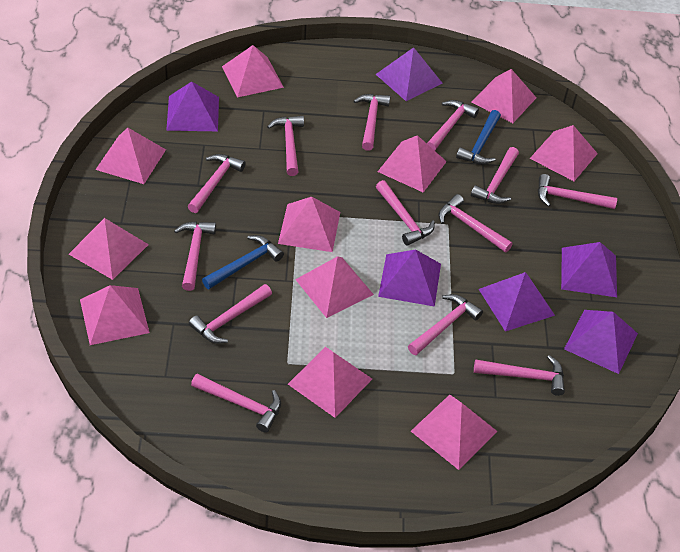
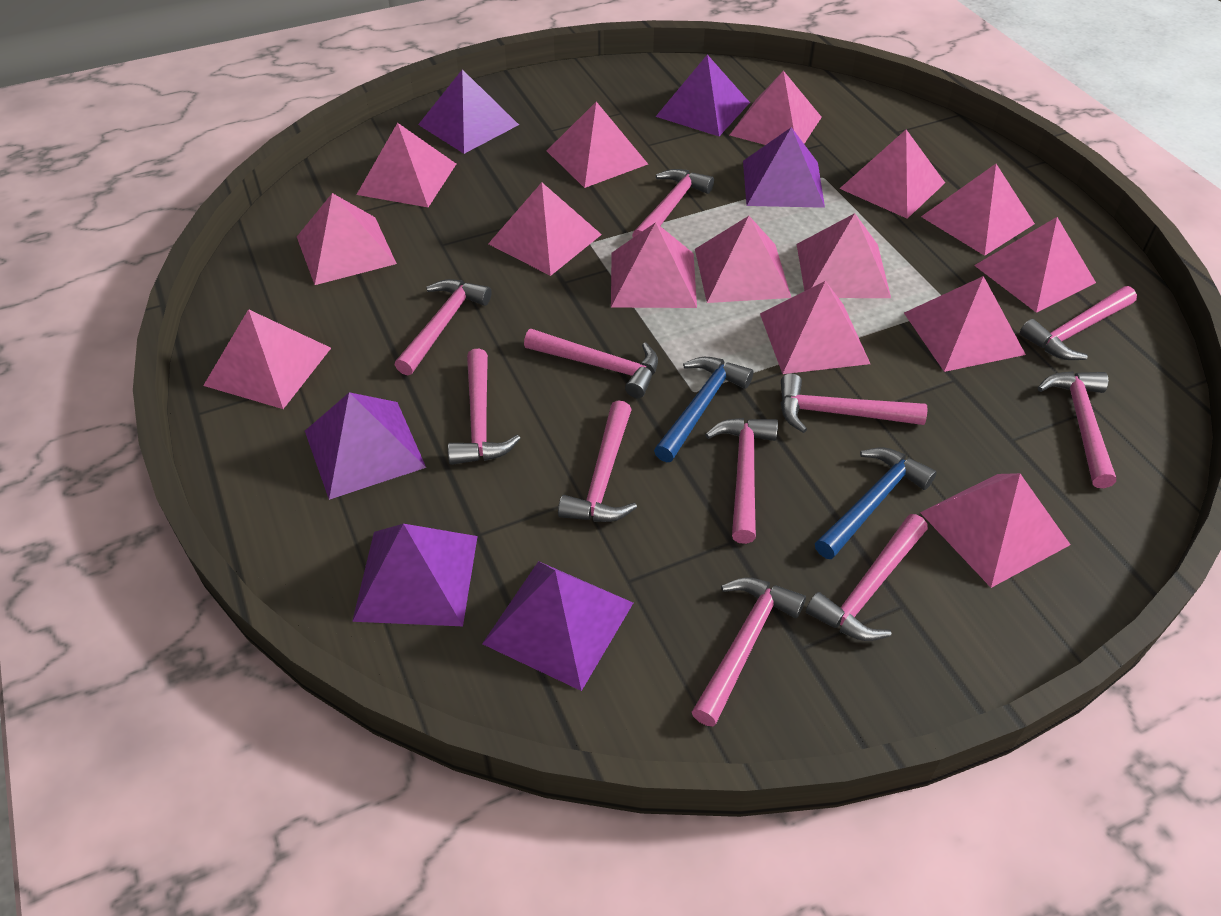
pink hammer: [174,221,216,291] [188,154,246,213] [189,284,272,344] [191,374,281,433] [267,116,304,176] [353,94,390,151] [376,180,435,246] [408,294,483,355] [427,100,479,151] [439,194,513,252] [471,147,519,204] [474,355,565,396] [538,174,617,209] = 13 -> [395,279,492,375] [448,349,521,465] [524,329,658,398] [558,400,637,522] [632,169,714,238] [692,577,806,726] [705,418,778,544] [781,373,928,433] [806,514,928,641] [1020,286,1137,360] [1038,371,1116,488] = 11
pink pyramid: [69,218,149,280] [80,285,150,345] [95,128,166,184] [222,45,284,98] [278,197,340,252] [288,347,372,418] [295,256,374,318] [378,135,447,192] [411,395,497,470] [471,69,537,123] [530,125,598,181] = 11 -> [203,309,331,409] [297,193,397,285] [356,123,456,207] [488,182,602,276] [547,102,648,188] [611,222,697,308] [695,216,791,303] [730,71,822,145] [760,281,870,374] [797,213,891,298] [839,130,945,219] [904,276,1026,372] [920,473,1071,588] [921,164,1035,256] [974,217,1096,313] = 15

